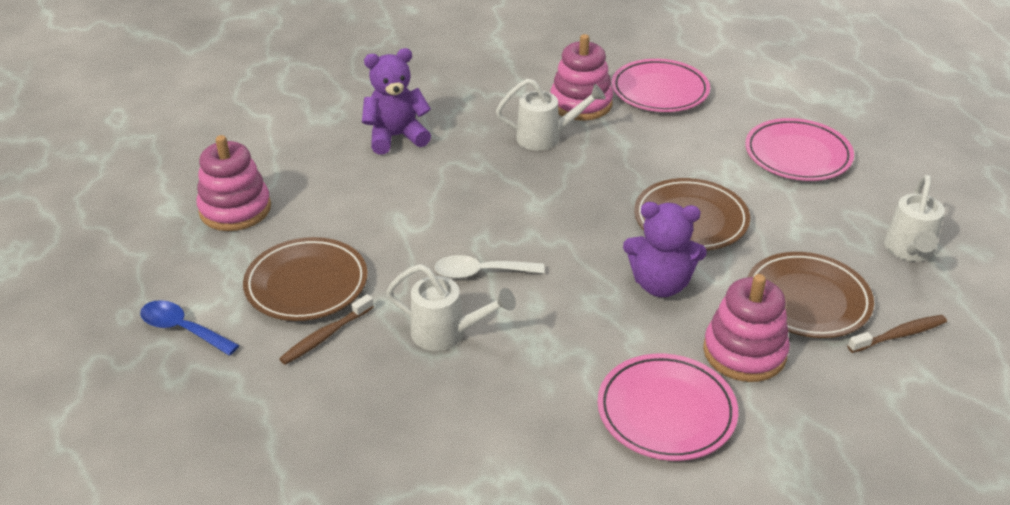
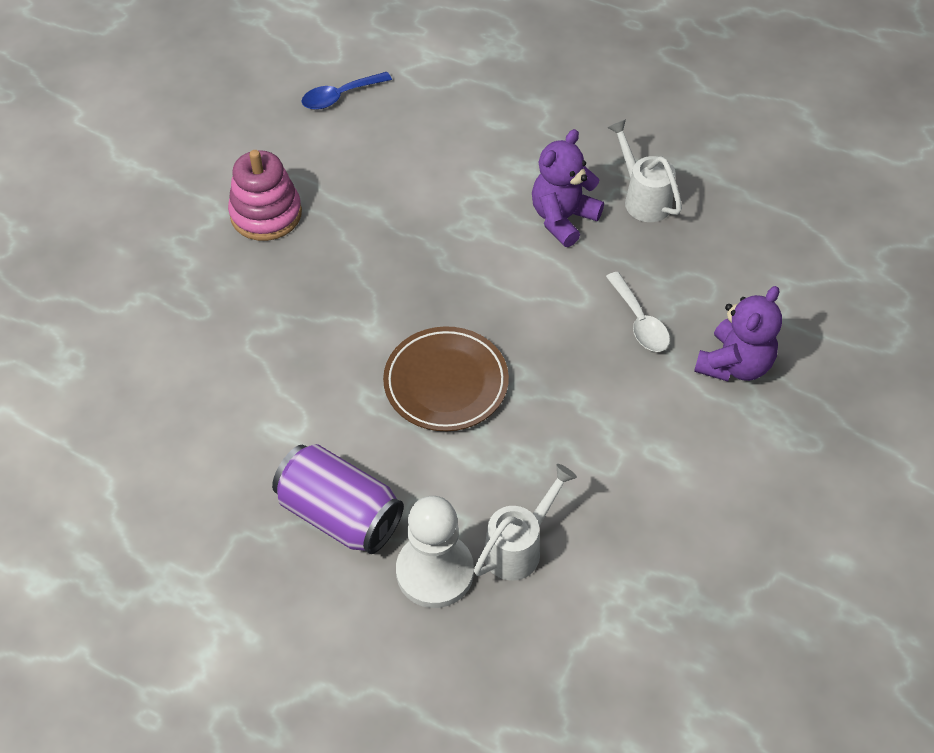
brown plate: [243,237,368,321] [634,178,750,250] [747,252,874,338] = 3 -> [383,326,509,431] = 1
brown toothbrush: [279,294,374,365] [847,315,947,353] = 2 -> none = 0
pink plate: [597,354,738,461] [611,59,710,112] [745,118,854,181] = 3 -> none = 0
pink stacking toy: [196,135,271,231] [550,34,613,121] [703,274,790,382] = 3 -> [228,150,302,241] = 1
purple can: none = 0 -> [272,444,404,554] = 1
white pawn: none = 0 -> [396,496,474,608] = 1
white watering can: [386,264,516,351] [496,79,606,151] [884,175,945,262] = 3 -> [474,464,577,581] [607,119,682,222] = 2

